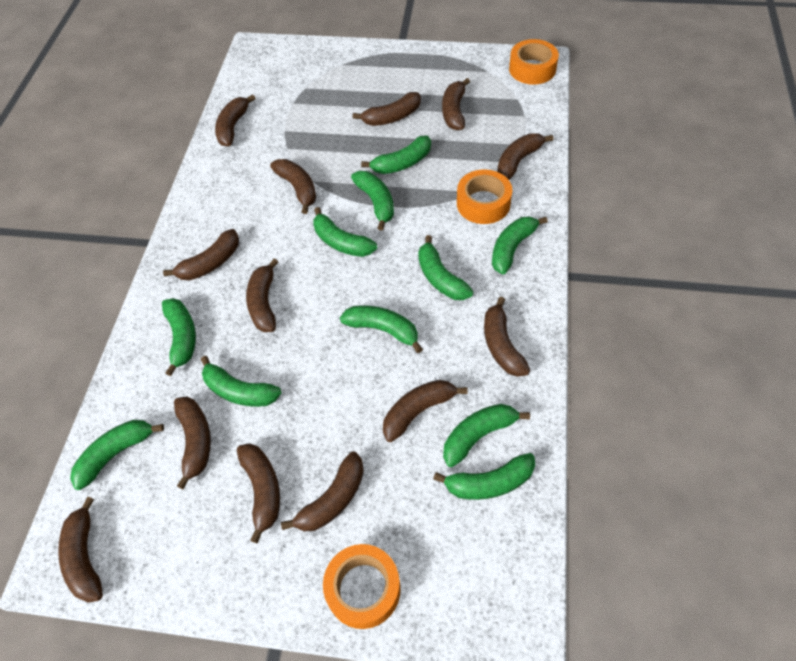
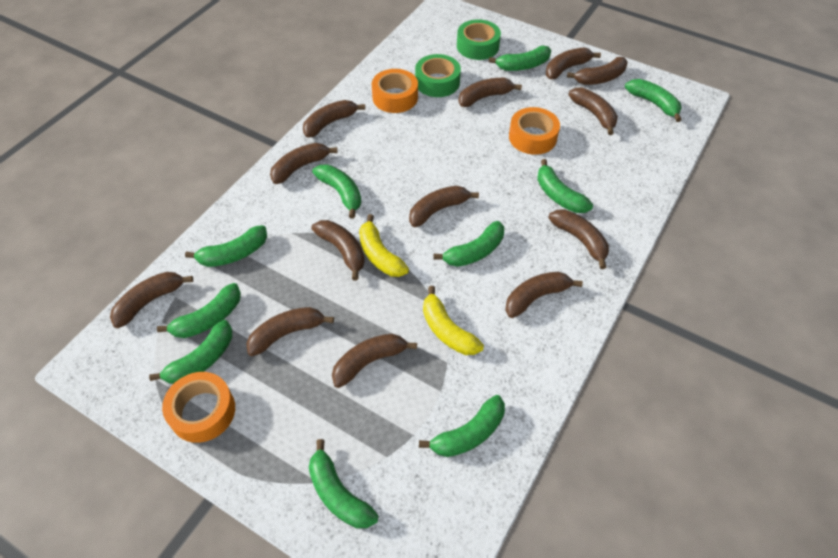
green banana: [70,420,164,490] [162,298,196,376] [201,356,281,407] [313,207,377,257] [340,305,423,353] [351,171,394,230] [361,136,431,174] [418,235,473,300] [433,453,535,500] [443,404,530,467] [492,217,548,274] = 11 -> [149,320,232,384] [157,283,241,338] [185,225,267,267] [309,439,378,528] [312,164,361,219] [419,395,505,457] [434,221,504,267] [488,46,551,71] [537,159,593,213] [625,79,681,122] = 10
green tape: none = 0 -> [415,54,461,97] [457,19,501,60] = 2
yellow banana: none = 0 -> [359,214,409,277] [423,286,484,355] = 2

